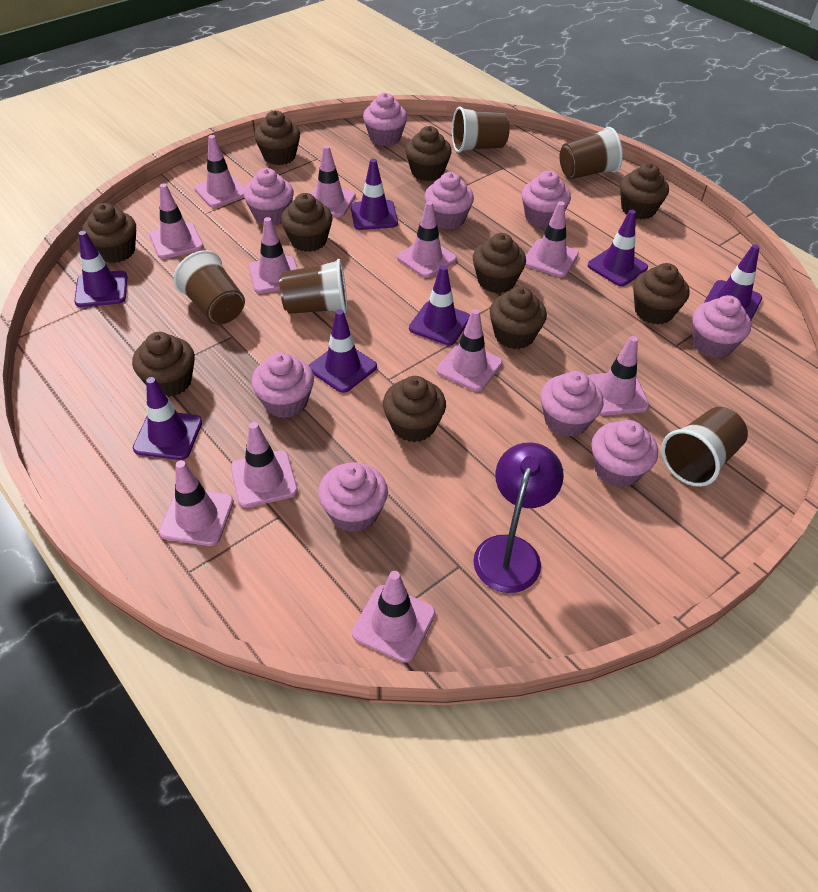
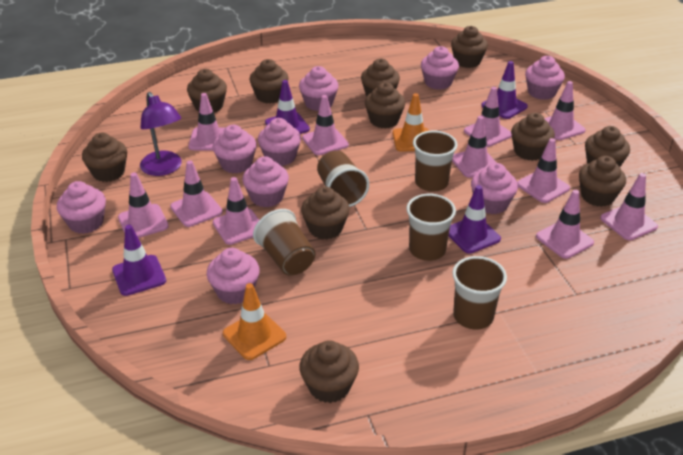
brown cupcake: [82,203,136,263] [132,332,195,397] [254,111,300,165] [281,193,332,252] [383,376,446,442] [405,126,452,181] [473,233,526,293] [489,286,547,349] [620,163,669,219] [633,263,690,324] = 10 -> [82,133,127,182] [187,69,227,112] [249,59,289,103] [299,340,359,403] [301,186,350,239] [361,59,400,97] [365,82,405,129] [451,26,488,68] [511,113,555,161] [579,156,626,207] [585,126,630,167] = 11
orange traffic cone: none = 0 -> [223,283,286,360] [393,93,429,152] = 2
purple traffic cone: [74,231,128,307] [133,377,202,460] [309,309,377,393] [351,159,398,230] [409,265,470,345] [588,210,648,286] [704,244,762,320] = 7 -> [112,225,166,296] [265,80,310,134] [449,185,501,254] [481,61,528,119] = 4

